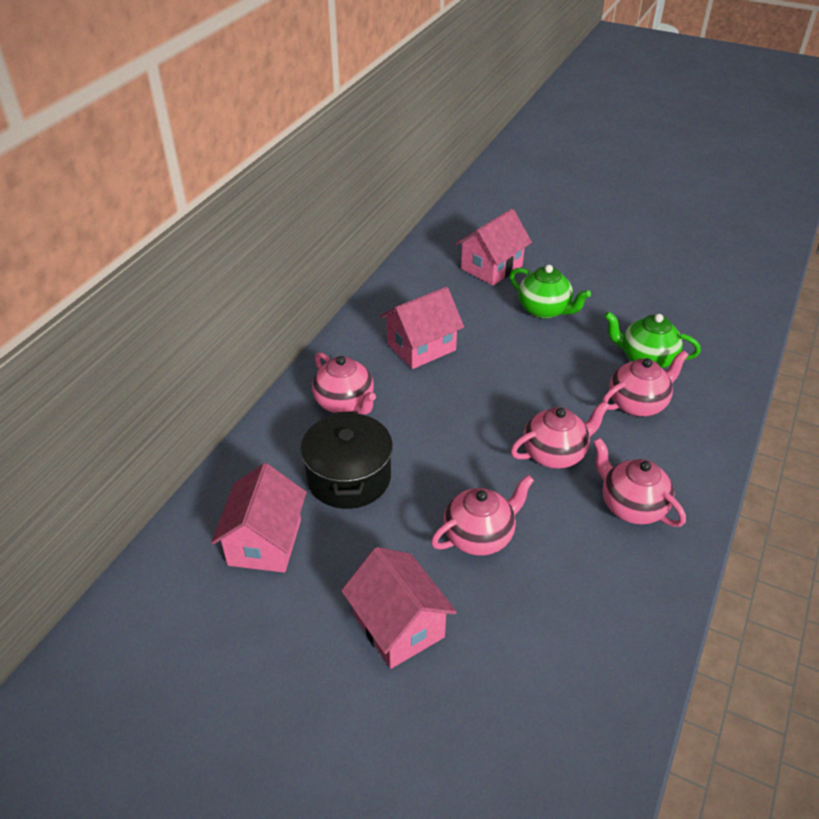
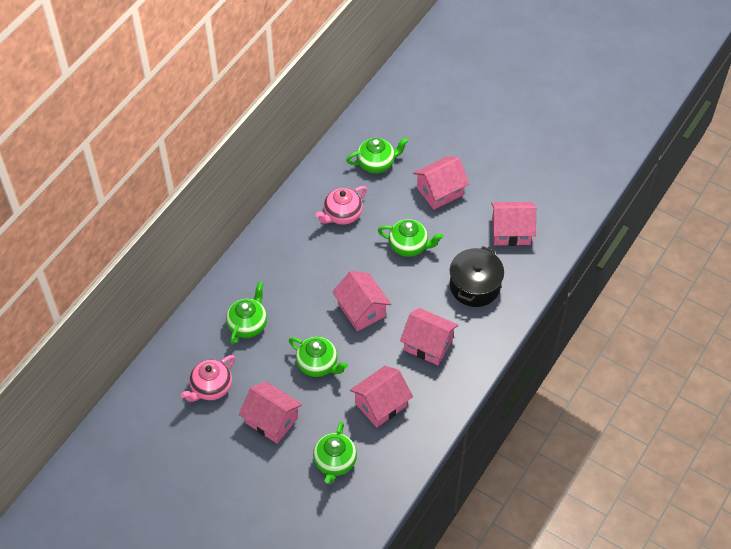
green teapot: [509,265,591,319] [604,312,701,368] = 2 -> [226,282,267,344] [289,337,348,377] [313,422,357,484] [346,137,409,173] [378,219,443,257] = 5
pink house: [211,463,306,573] [341,547,457,669] [380,287,464,369] [456,209,532,286] = 4 -> [239,382,302,443] [332,271,391,331] [350,366,413,428] [400,308,458,365] [413,156,469,210] [491,202,536,246] = 6
pink teapot: [312,352,376,415] [431,475,534,556] [511,401,610,469] [593,438,686,527] [602,350,689,417] = 5 -> [181,355,235,402] [315,186,367,225] = 2

